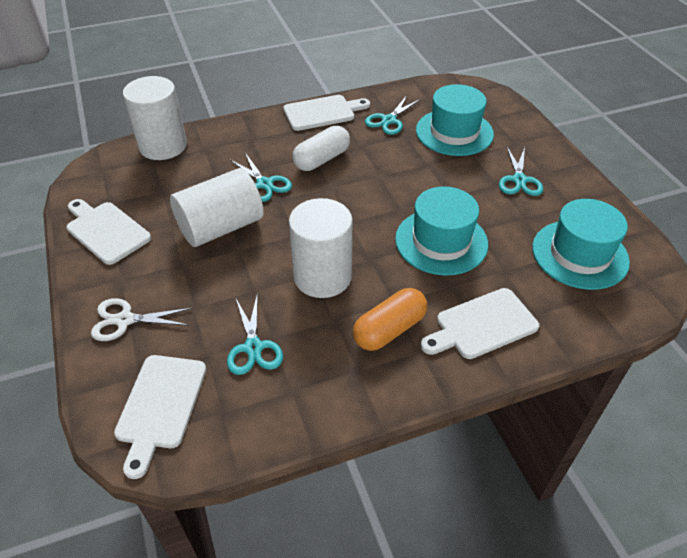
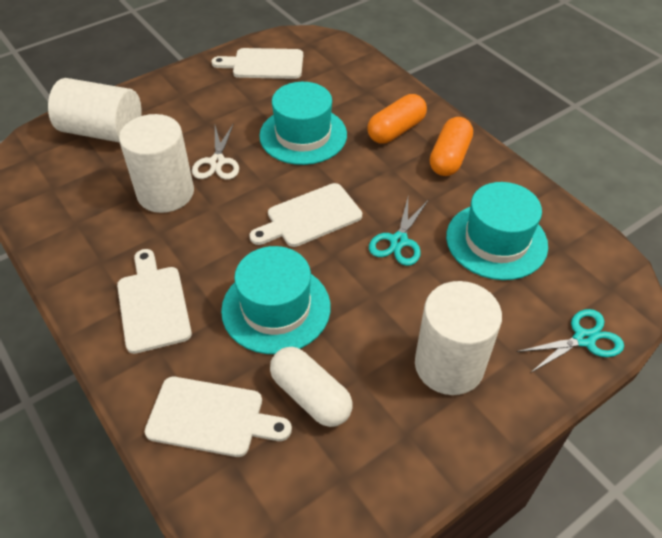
orange capsule: [353,288,427,351] = 1 -> [367,94,427,144] [430,117,473,176] = 2
turquoise scissors: [227,296,283,375] [230,153,292,202] [365,95,421,135] [499,147,543,196] = 4 -> [369,198,428,266] [516,309,624,373] = 2

